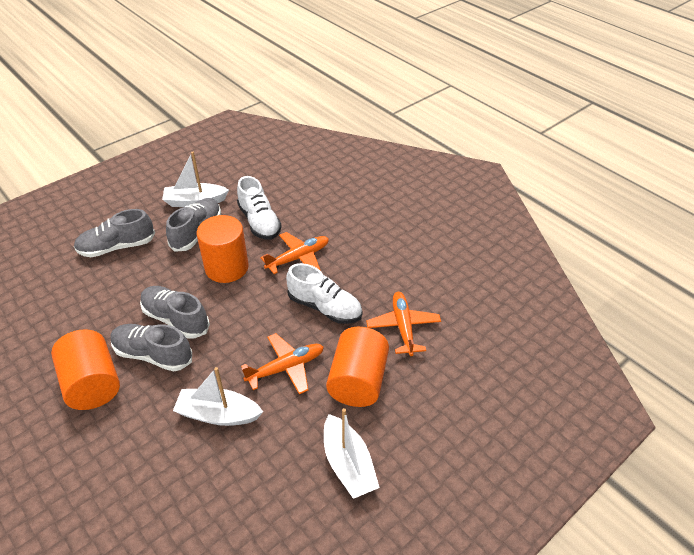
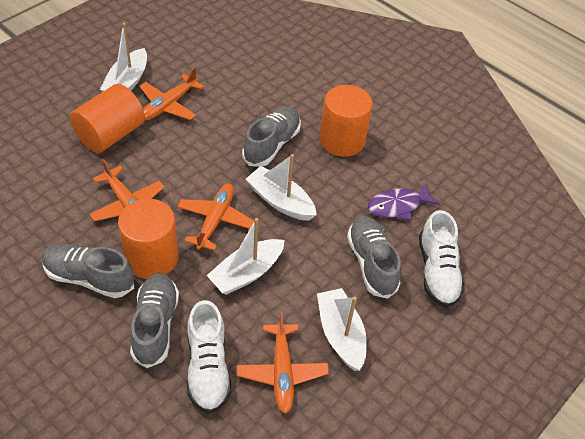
orange plane: [241,333,324,394] [261,232,329,274] [366,292,441,356] = 3 -> [89,159,165,221] [140,67,204,120] [177,184,255,251] [237,312,329,414] = 4
purple fish: none = 0 -> [368,183,440,220] = 1
white boat: [162,152,229,207] [173,367,263,426] [324,408,380,499] = 3 -> [100,23,147,92] [206,218,285,295] [246,154,317,221] [317,288,367,371] = 4

